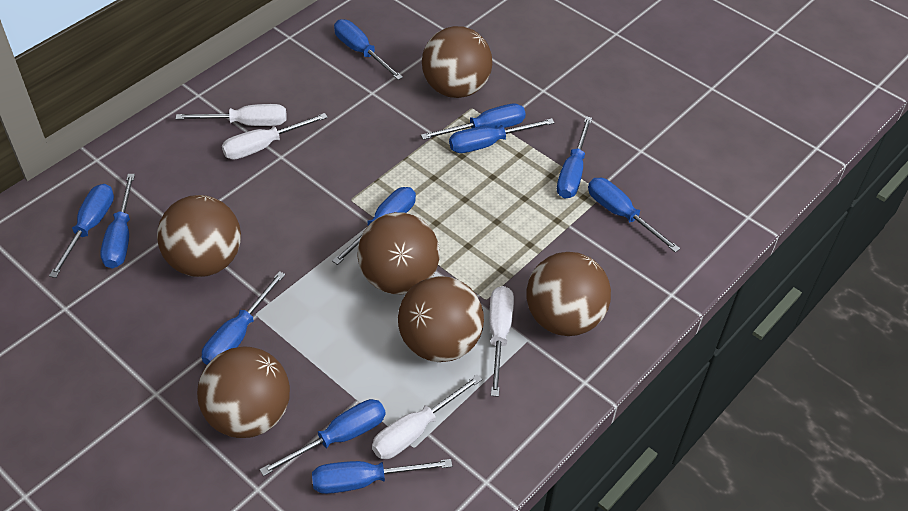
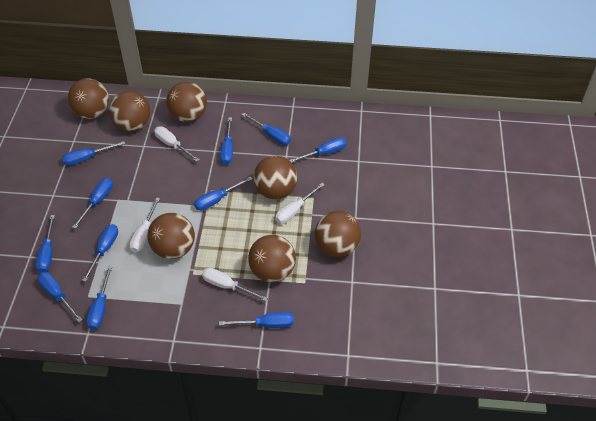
brown ball: [157,195,241,277] [197,346,290,438] [358,212,440,294] [398,276,484,362] [422,26,492,98] [526,252,611,336] = 6 -> [68,78,109,119] [109,91,150,132] [148,213,195,259] [166,81,207,122] [248,235,296,282] [254,156,297,199] [315,211,361,257] = 7

